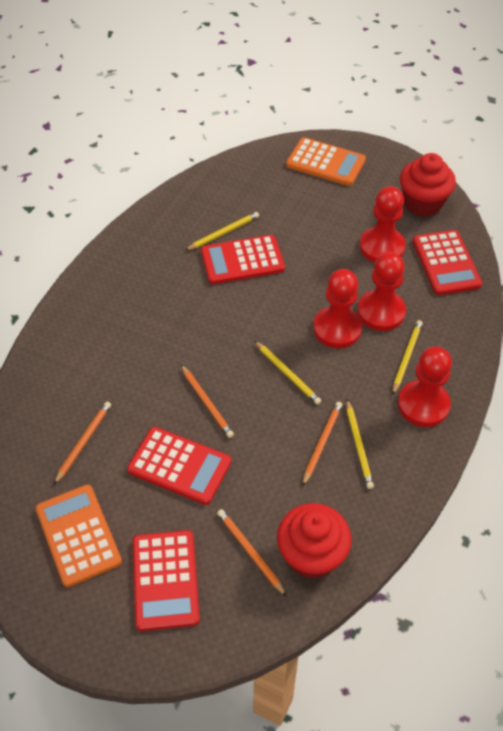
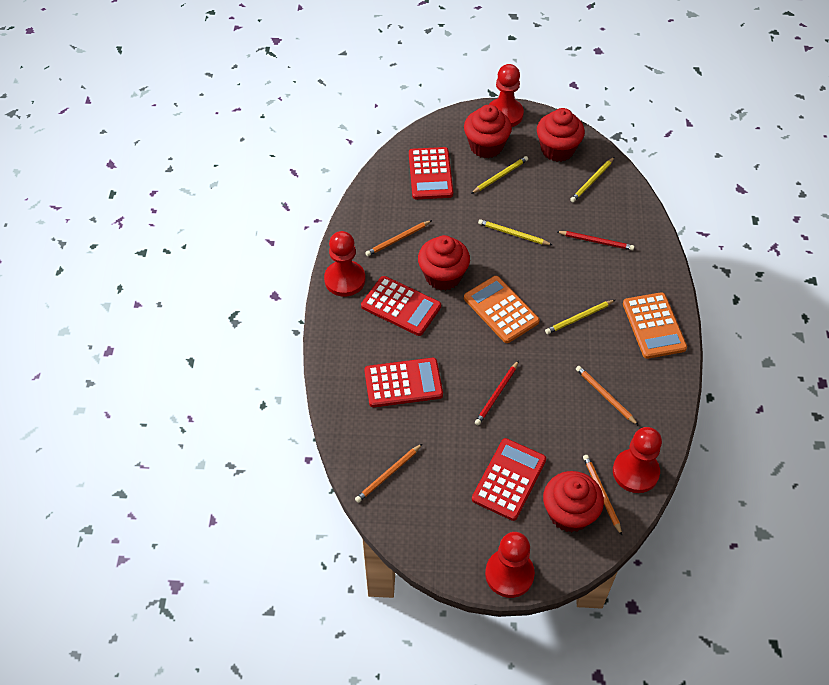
red cupcake: [277,503,352,579] [400,153,456,217] = 2 -> [418,235,470,291] [464,105,512,158] [537,108,585,162] [543,471,604,532] = 4
red pencil: none = 0 -> [475,360,519,425] [556,231,634,250] = 2

